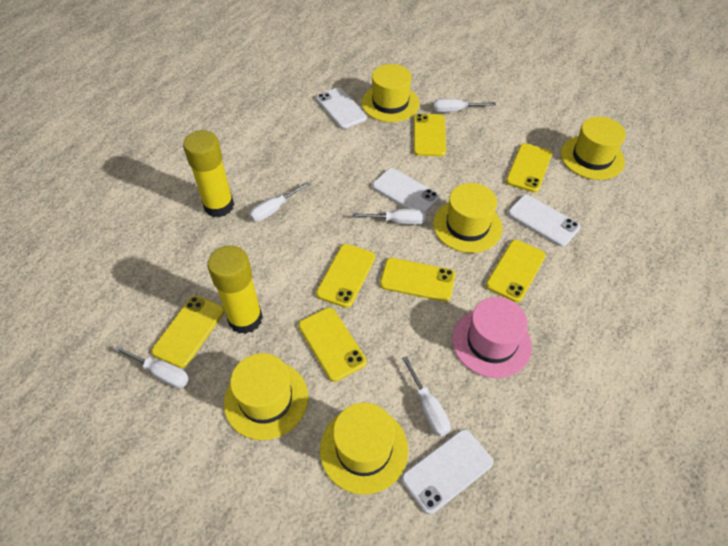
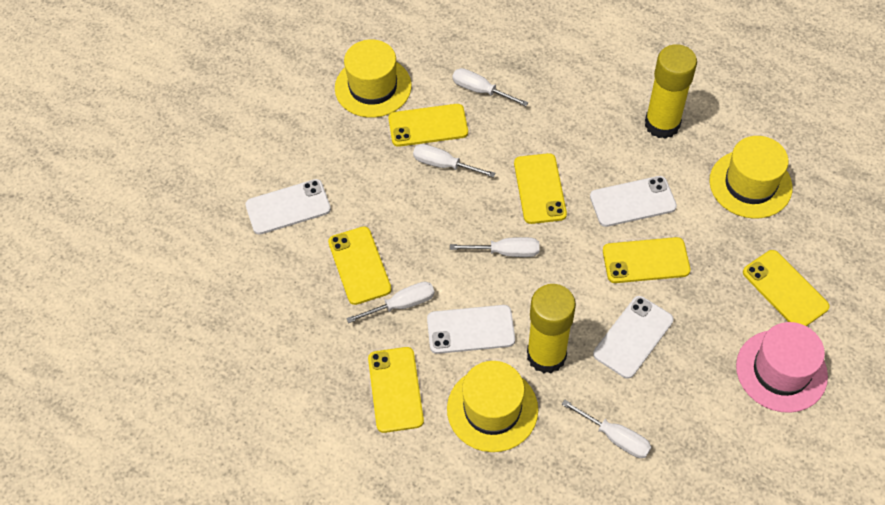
yellow hat: [224,353,308,440] [320,402,408,495] [362,64,420,122] [433,183,502,253] [561,116,626,180] = 5 -> [335,39,412,118] [447,361,538,452] [709,136,793,219] = 3
yellow phone: [151,295,224,368] [298,307,367,382] [316,244,375,308] [380,258,455,302] [414,114,446,156] [486,240,546,302] [506,143,552,193] = 7 -> [328,226,391,305] [368,347,424,433] [388,104,468,147] [514,153,567,224] [603,237,690,283] [743,250,830,326] = 6

